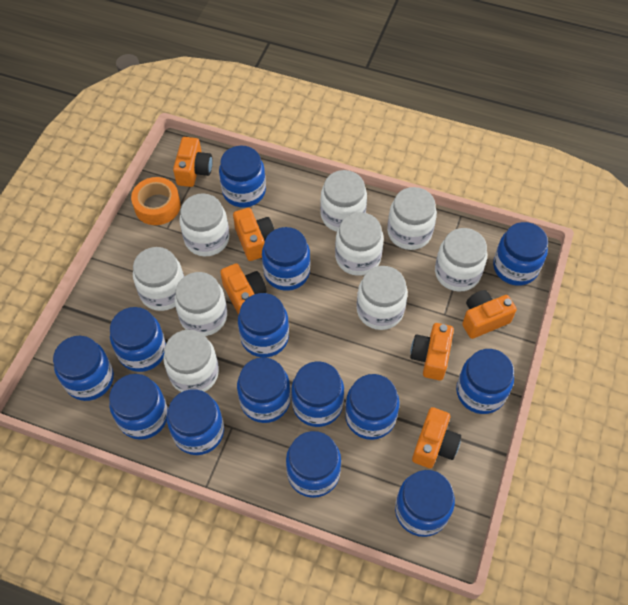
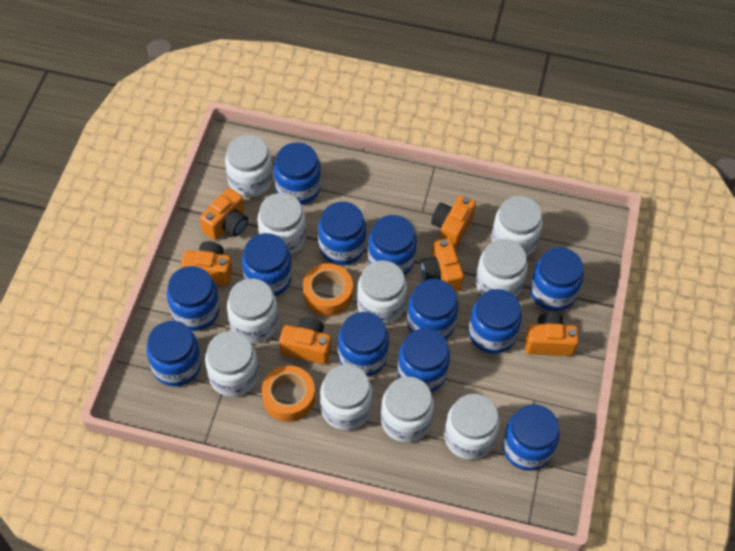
blue jar: [53,336,114,401] [109,374,168,440] [110,307,166,372] [167,389,224,455] [219,146,266,207] [237,357,291,423] [238,293,289,358] [262,227,310,291] [286,431,341,498] [291,361,344,427] [345,374,400,440] [395,470,455,537] [456,349,514,414] [493,222,548,286] = 14 -> [146,321,201,387] [167,266,220,331] [242,233,292,296] [274,142,321,205] [318,202,366,265] [338,312,389,377] [368,215,417,275] [398,328,450,392] [407,279,458,339] [469,289,522,354] [502,404,560,471] [530,247,583,311] = 12
orange tape: [131,177,181,225] = 1 -> [262,366,315,422] [303,263,353,316] = 2
white jar: [133,247,184,311] [164,330,219,392] [175,272,227,336] [179,194,229,256] [320,170,367,232] [335,212,384,276] [357,266,408,330] [387,187,437,250] [435,228,487,292] = 9 -> [205,331,259,397] [225,135,273,197] [227,278,278,343] [257,193,306,255] [320,365,373,430] [357,260,407,325] [381,377,434,443] [444,394,500,460] [476,239,528,297] [491,196,543,257] = 10

